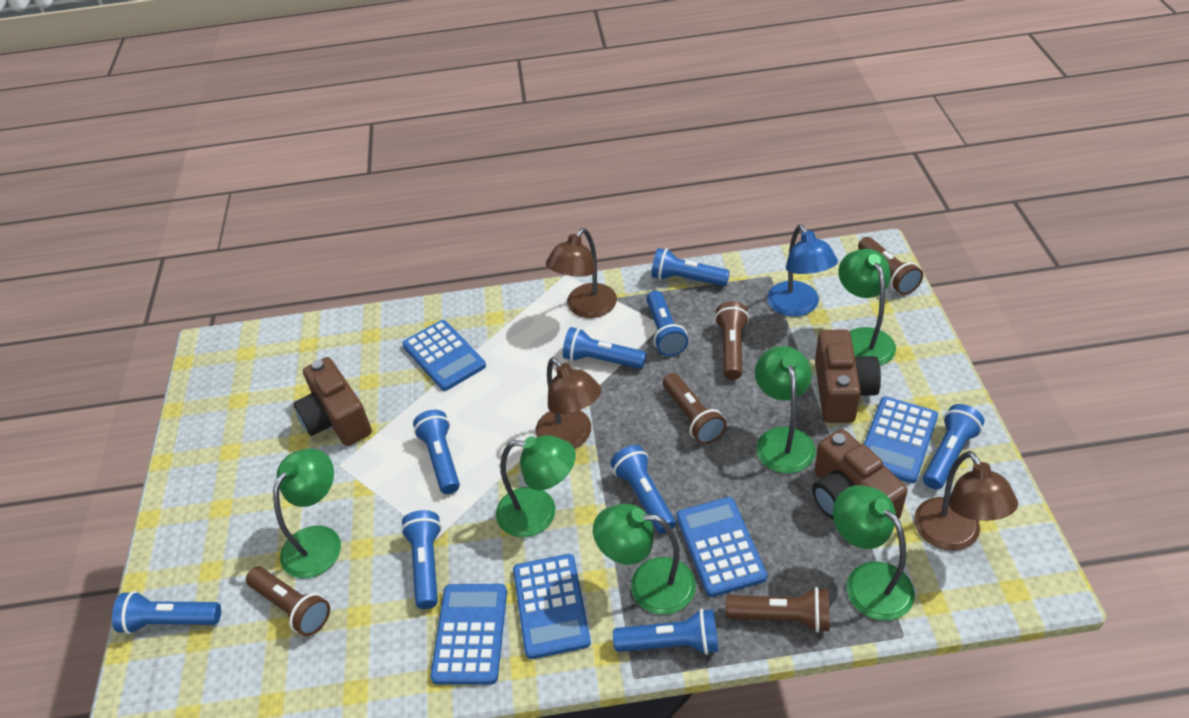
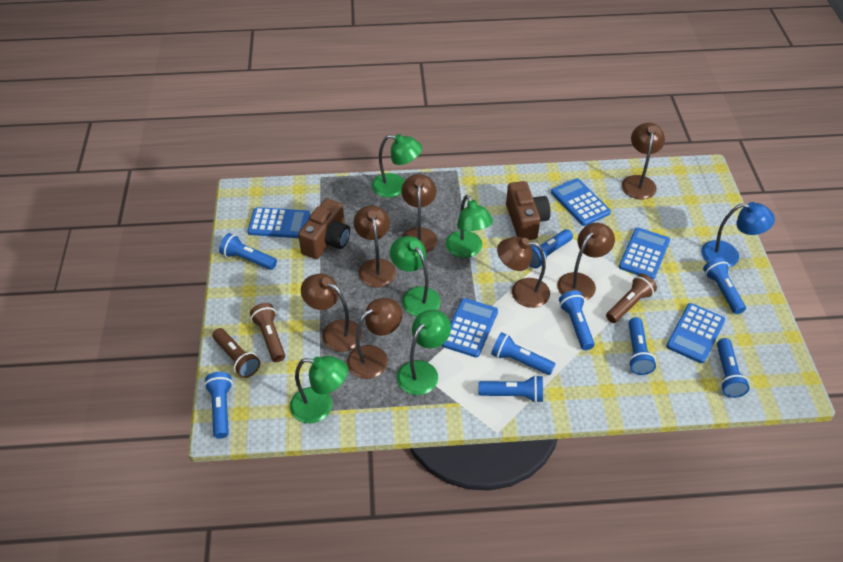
brown camera: [293,357,372,446] [812,429,908,519] [815,329,881,423] = 3 -> [298,198,350,259] [506,181,551,240] = 2
brown flashlight: [246,567,330,636] [663,373,726,444] [714,301,749,380] [725,587,830,633] [858,237,923,295] = 5 -> [212,328,260,378] [250,303,285,362] [606,274,657,323] = 3
brown lamp: [535,357,602,449] [546,228,617,318] [914,451,1018,551] = 3 -> [301,274,362,352] [347,298,403,379] [354,205,396,287] [401,174,438,253] [497,237,550,308] [557,223,615,301] [622,123,665,199] = 7
green lamp: [273,448,341,578] [496,435,576,537] [593,504,696,615] [755,346,816,473] [833,485,915,621] [839,249,896,366] = 6 -> [290,356,348,423] [372,134,422,198] [390,236,441,316] [397,310,451,395] [446,195,493,258] = 5

